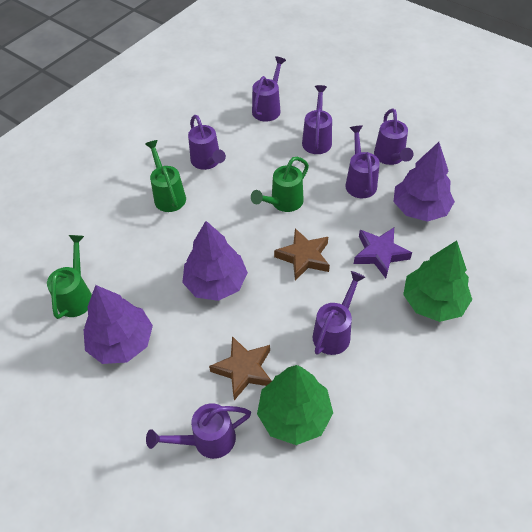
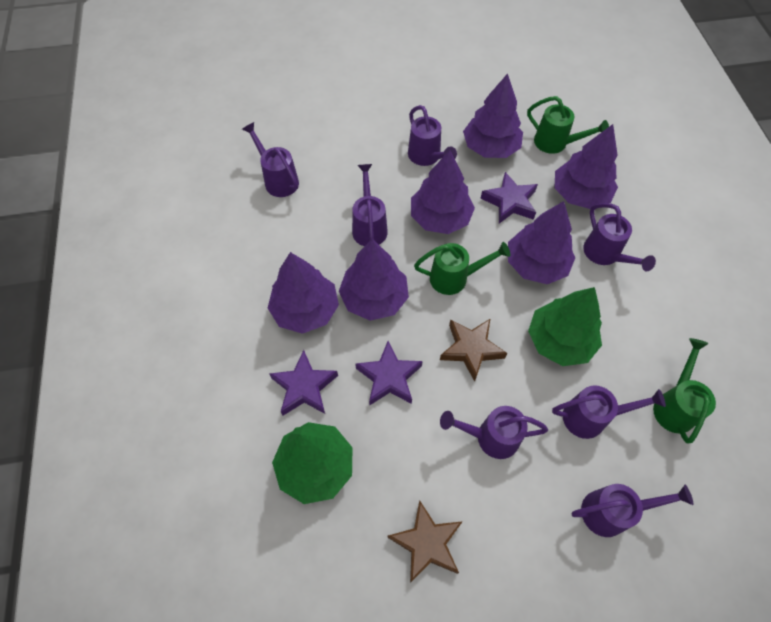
purple star: [354,228,412,278] = 1 -> [269,350,338,416] [355,341,423,405] [481,172,538,223] = 3
purple tree: [84,285,153,364] [182,221,248,301] [393,142,455,222] = 3 -> [268,252,339,334] [339,239,409,321] [411,150,475,234] [463,73,523,158] [508,201,575,284] [555,124,618,209] = 6

